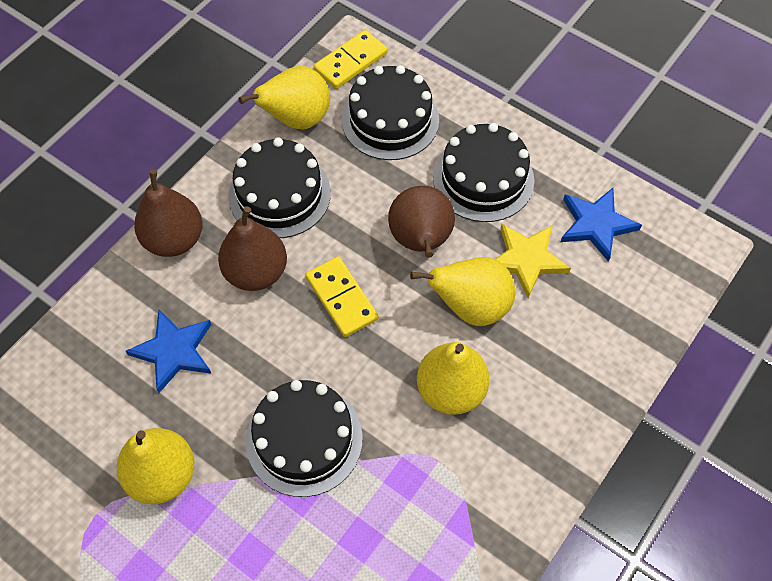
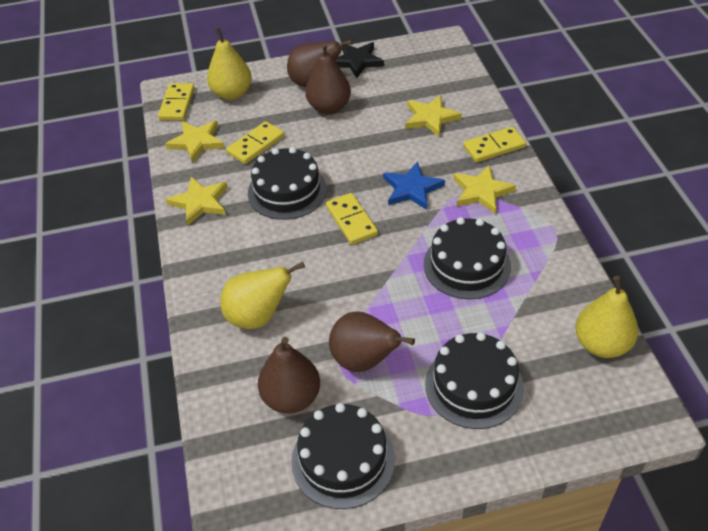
black star: none = 0 -> [336,42,384,78] = 1
blue star: [126,310,211,393] [561,188,642,262] = 2 -> [383,162,445,210] = 1
brown pear: [134,170,203,257] [218,206,287,291] [388,186,455,258] = 3 -> [258,337,320,413] [287,40,353,87] [305,43,351,114] [329,311,415,372] = 4
yellow domino: [305,257,379,337] [314,30,387,89] = 2 -> [158,83,195,120] [226,121,284,164] [326,193,378,245] [463,127,526,162] = 4
yellow pear: [117,428,194,504] [238,66,330,129] [410,257,516,326] [417,342,490,415] = 4 -> [207,27,252,100] [220,262,305,329] [575,276,638,358] = 3
yellow star: [495,224,571,298] = 1 -> [165,120,225,163] [166,177,228,226] [405,95,462,137] [453,165,516,214] = 4

